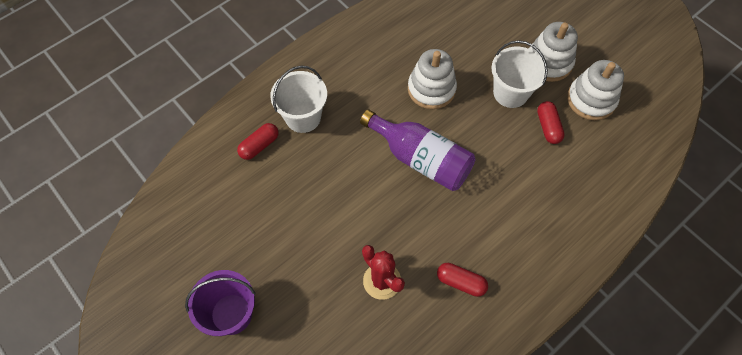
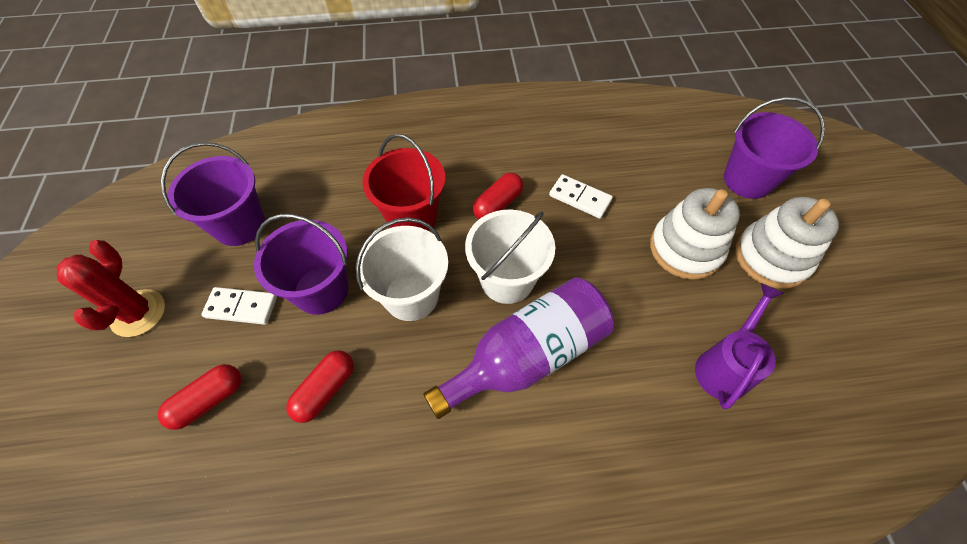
purple bucket: [185,270,256,336] = 1 -> [160,142,265,246] [254,214,349,315] [724,97,825,199] = 3
purple watering can: none = 0 -> [695,283,784,409] = 1
red bucket: none = 0 -> [362,134,446,231] = 1
white domino: none = 0 -> [201,287,277,325] [549,174,613,219] = 2
white stacking toy: [408,49,457,109] [529,22,578,82] [567,60,624,120] = 3 -> [650,188,740,280] [735,197,839,289] = 2

